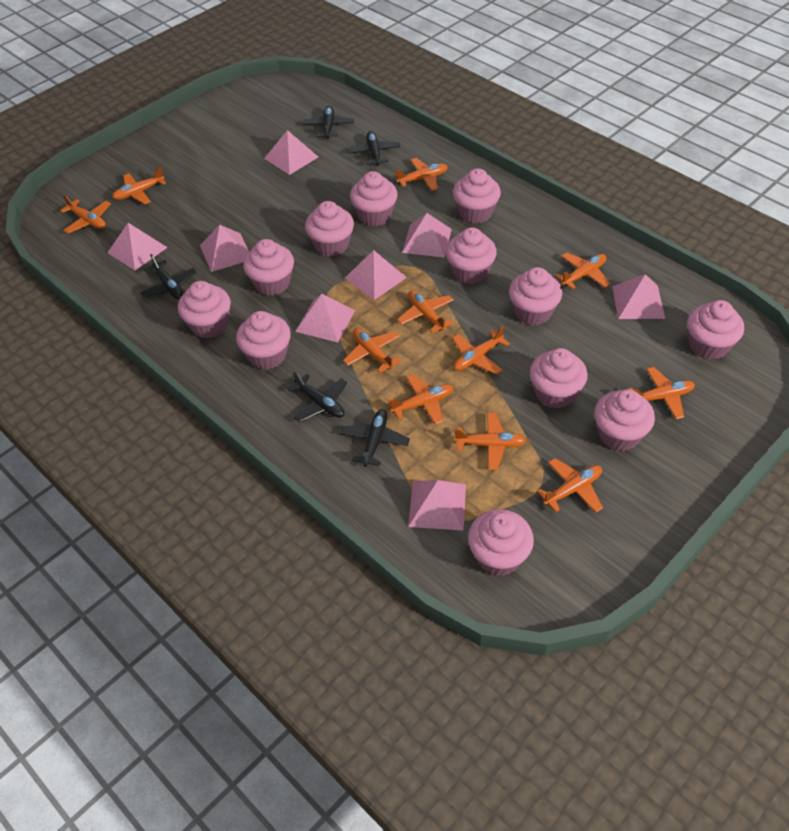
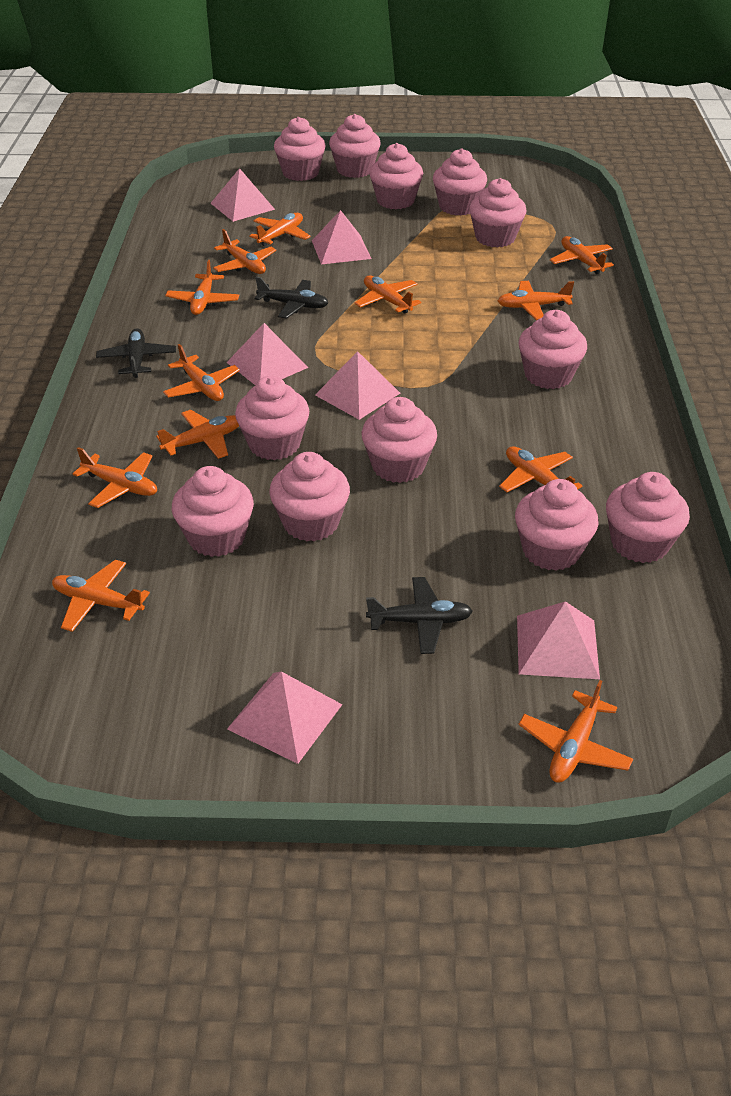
black plane: [140,254,197,299] [288,371,347,422] [303,106,354,139] [341,409,410,467] [348,131,400,166] = 5 -> [96,328,176,378] [254,277,328,319] [366,577,473,654] = 3
orange plane: [60,195,111,233] [112,167,166,204] [343,328,401,373] [388,374,453,425] [395,158,448,191] [397,290,453,333] [452,326,510,375] [454,413,526,470] [537,458,603,513] [555,252,610,289] [628,367,695,419] = 11 -> [52,560,150,632] [73,447,157,508] [156,410,239,459] [163,344,240,401] [165,260,239,315] [213,229,276,274] [249,213,311,246] [354,275,421,314] [498,281,574,320] [499,446,582,492] [518,680,633,782] [550,236,614,274] = 12
pink pyramid: [107,223,168,270] [200,225,249,272] [264,130,318,175] [295,294,355,342] [345,250,407,300] [402,213,452,258] [408,480,466,531] [612,274,665,319] = 8 -> [211,168,275,222] [226,323,308,386] [227,672,342,764] [312,210,371,264] [315,351,400,420] [517,601,600,679] = 6

